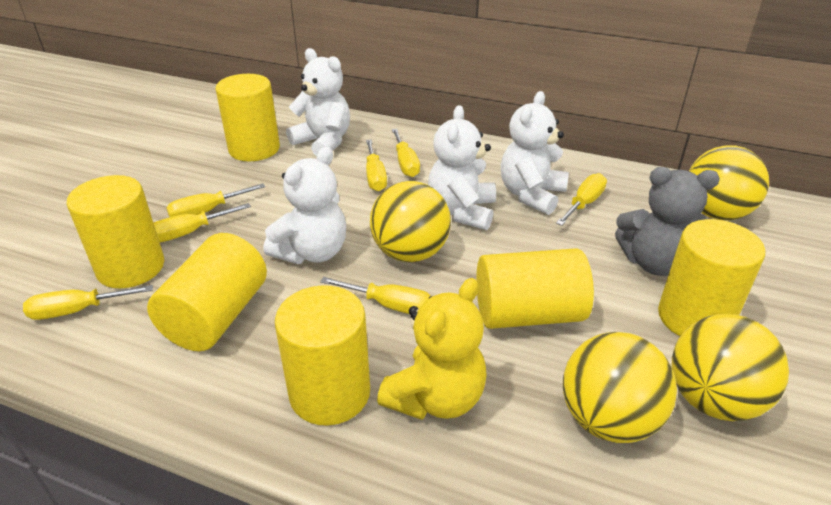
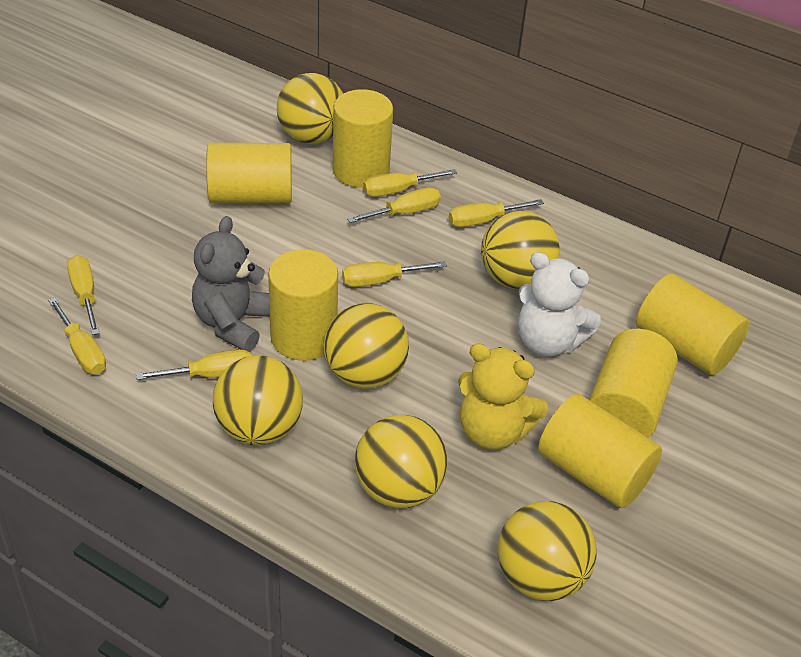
white teddy bear: [263,147,346,264] [286,48,350,156] [428,105,496,230] [501,91,569,215] = 4 -> [518,252,601,357] = 1
yellow ball: [370,181,451,262] [563,332,677,443] [671,314,789,421] [689,145,769,220] = 4 -> [213,355,303,445] [277,73,343,144] [323,303,409,389] [355,415,448,508] [481,211,560,289] [497,501,597,601] = 6

